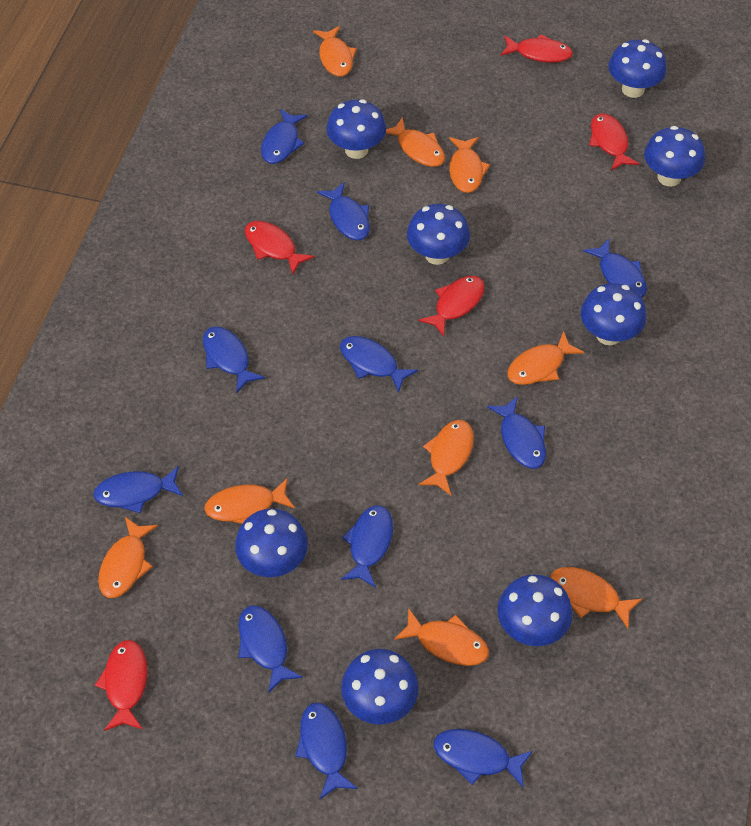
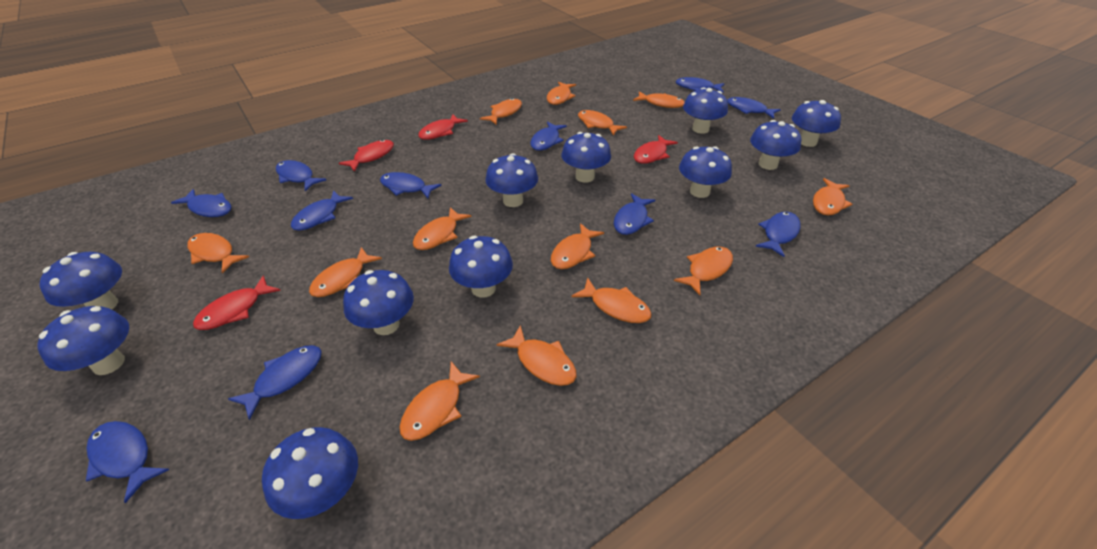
blue mushroom: [235,509,308,577] [326,99,386,159] [341,649,419,724] [407,204,470,265] [497,574,573,646] [580,283,646,345] [609,39,667,98] [644,126,705,187] = 8 -> [37,306,129,375] [40,252,122,309] [262,427,358,519] [343,270,414,335] [449,236,513,298] [486,153,538,207] [561,132,611,183] [679,146,732,198] [683,87,728,134] [750,120,801,170] [792,100,841,147] = 11
orange fish: [98,517,158,598] [204,478,295,524] [313,26,357,77] [386,117,445,167] [394,608,489,666] [419,420,474,495] [449,137,490,193] [507,331,584,385] [551,567,642,628] = 9 -> [188,233,249,274] [309,247,382,297] [399,362,480,441] [413,207,471,250] [480,98,522,125] [496,325,577,386] [547,82,576,105] [551,223,604,269] [572,278,652,323] [578,110,627,136] [633,91,685,108] [674,247,733,295] [813,178,852,216] = 13
red fish: [95,640,147,731] [245,221,314,275] [418,276,485,337] [501,34,573,63] [589,113,639,171] = 5 -> [193,275,281,330] [339,140,394,172] [418,114,468,140] [634,135,678,164] = 4

